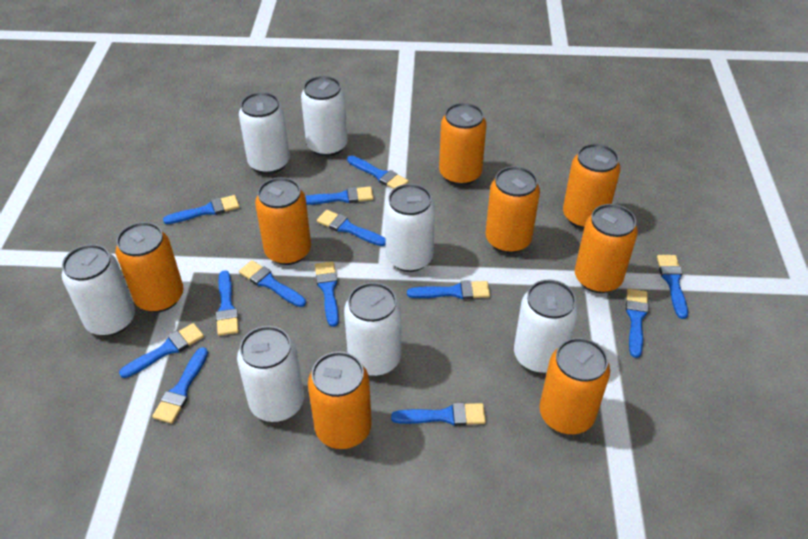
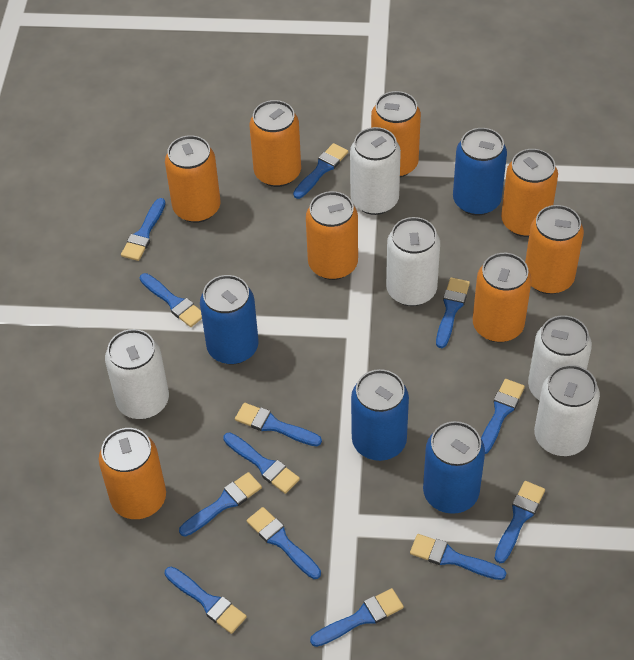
blue can: none = 0 -> [200,275,259,364] [351,369,409,461] [423,421,485,514] [453,128,507,216] = 4
white can: [62,244,135,336] [237,326,304,422] [239,92,290,174] [301,76,348,157] [344,282,401,376] [385,184,435,272] [514,280,578,373] = 7 -> [105,329,169,419] [350,127,401,215] [386,217,440,306] [528,315,592,401] [534,365,600,456] = 5

